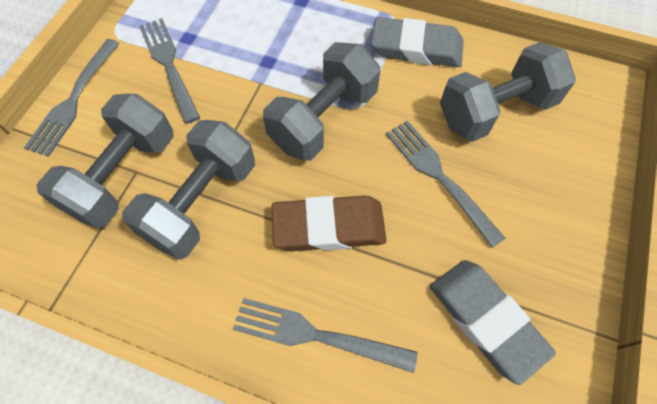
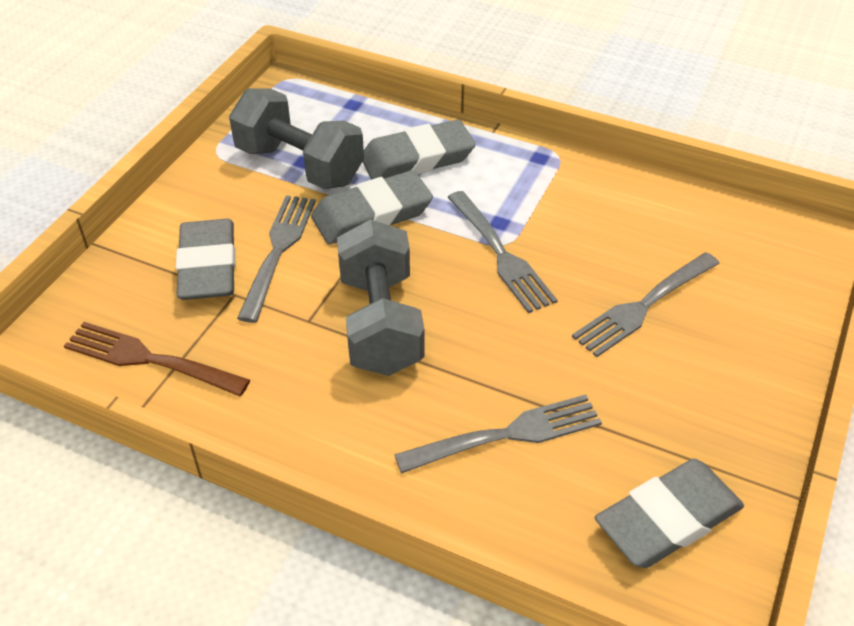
brown eraser: [272,195,387,251] = 1 -> none = 0
brown fork: none = 0 -> [64,322,250,396] = 1
grey dumbbell: [37,94,174,228] [122,120,255,259] [263,42,381,161] [440,42,576,142] = 4 -> [229,88,364,189] [337,219,424,376] = 2
grey eraser: [371,17,463,67] [430,260,556,385] = 2 -> [176,219,236,300] [311,170,433,244] [363,120,476,180] [595,459,744,568] = 4

